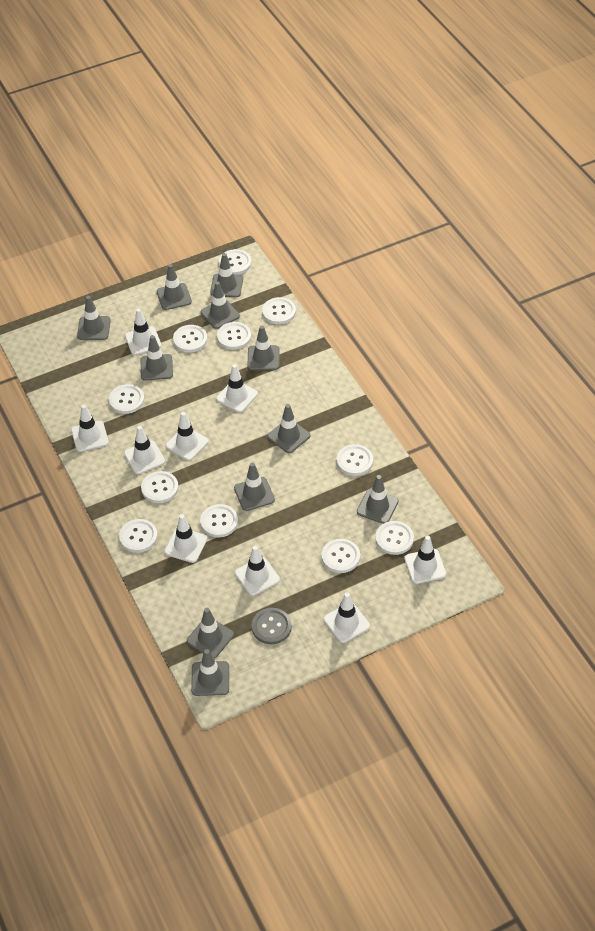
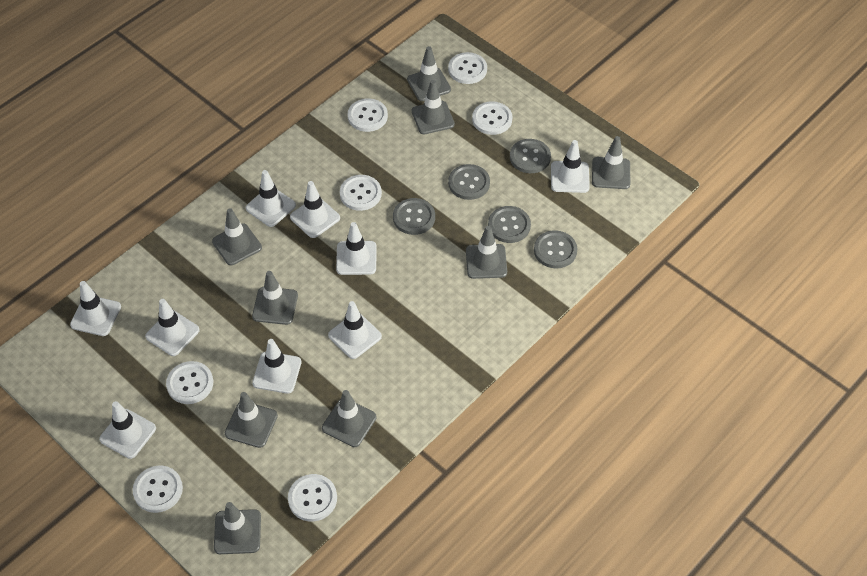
grey button: [252,608,292,644] = 1 -> [393,198,435,235] [448,164,490,200] [488,206,531,243] [510,139,551,173] [534,230,577,268] = 5
grey traffic cone: [77,296,111,340] [140,335,173,381] [157,264,192,310] [187,608,234,658] [191,649,229,696] [201,282,240,329] [210,253,243,297] [234,462,275,511] [248,326,280,370] [268,404,310,453] [357,475,399,524] = 11 -> [212,208,262,265] [214,502,261,554] [225,392,278,448] [252,271,298,325] [322,390,376,447] [407,46,451,101] [412,80,455,134] [466,226,507,279] [592,136,630,189] = 9
white button: [109,384,144,414] [119,519,158,553] [141,471,179,503] [173,325,207,353] [200,504,238,537] [217,322,251,350] [219,249,252,275] [262,297,296,324] [322,539,360,573] [337,444,373,476] [375,521,414,555] = 11 -> [133,466,183,513] [166,361,213,404] [288,474,337,521] [340,175,382,211] [348,98,388,132] [448,52,487,84] [472,101,512,135] = 7

